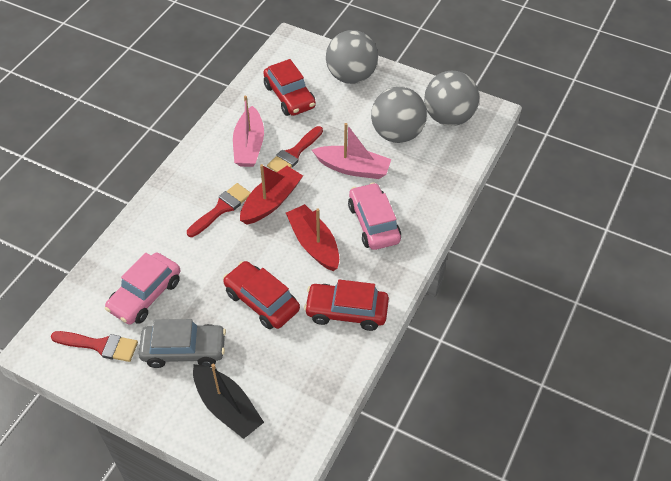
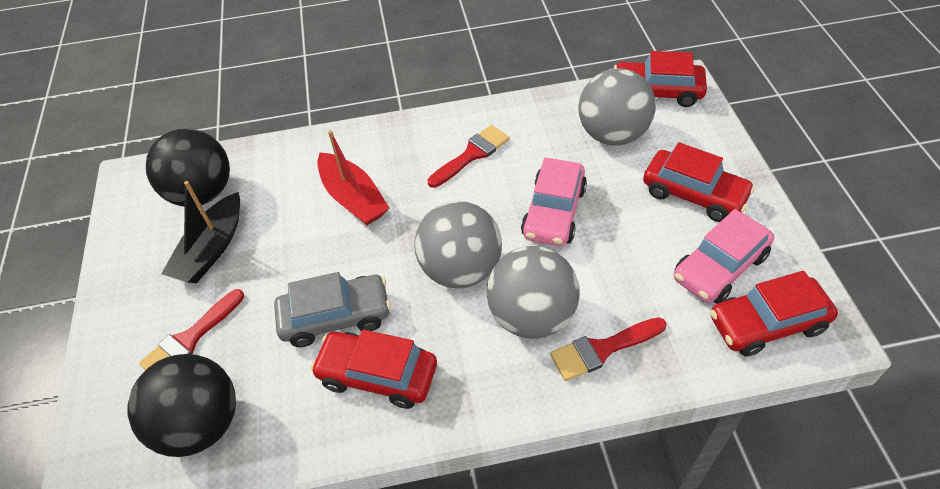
black ball: none = 0 -> [127,354,236,457] [146,128,230,207] = 2
pink boat: [233,96,264,167] [312,123,391,179] = 2 -> none = 0
red boat: [240,164,303,224] [286,204,339,271] = 2 -> [317,130,389,225] = 1
red car: [223,261,300,329] [263,59,316,116] [304,280,389,331] = 3 -> [310,329,437,409] [614,51,707,107] [643,142,755,222] [710,271,838,357] = 4

